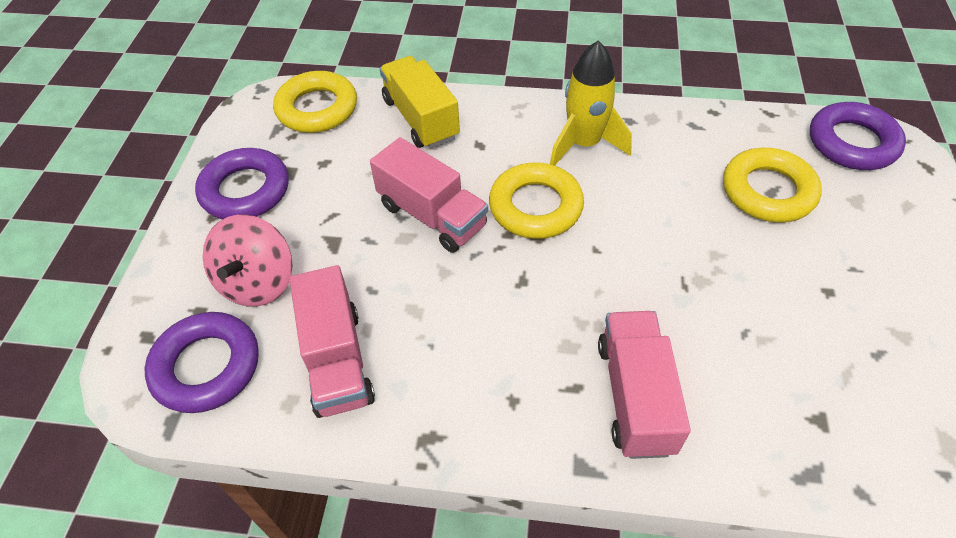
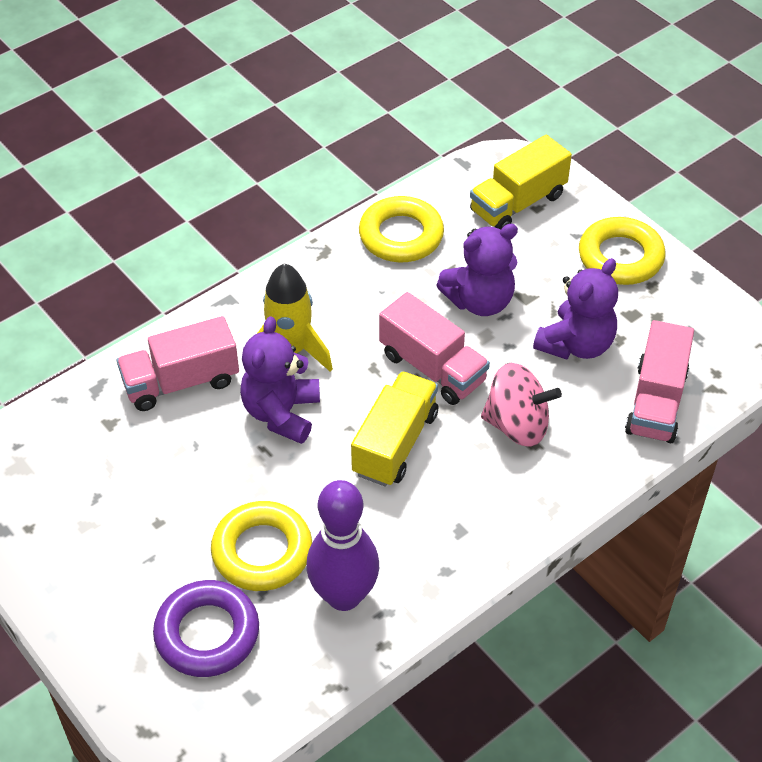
purple bowling pin: none = 0 -> [307,480,379,611] = 1
purple ring: [145,312,259,413] [195,148,289,220] [810,102,906,170] = 3 -> [153,580,259,677] = 1
purple teddy bear: none = 0 -> [240,316,320,444] [436,224,518,316] [533,258,618,360] = 3
yellow truck: [380,56,460,149] = 1 -> [351,371,438,487] [470,135,572,230] = 2

